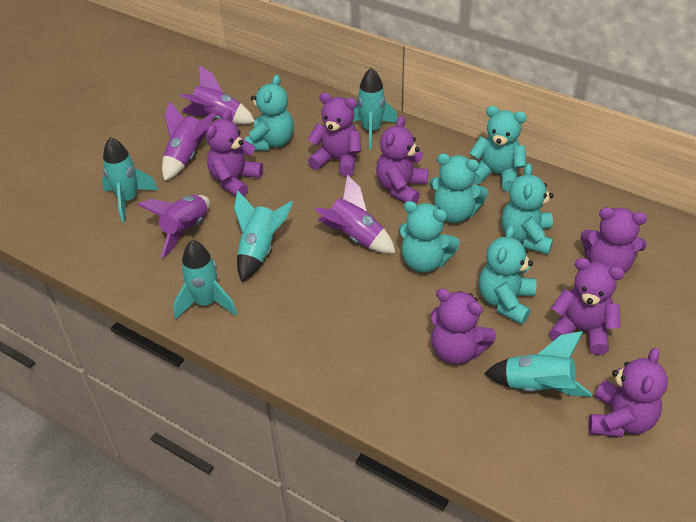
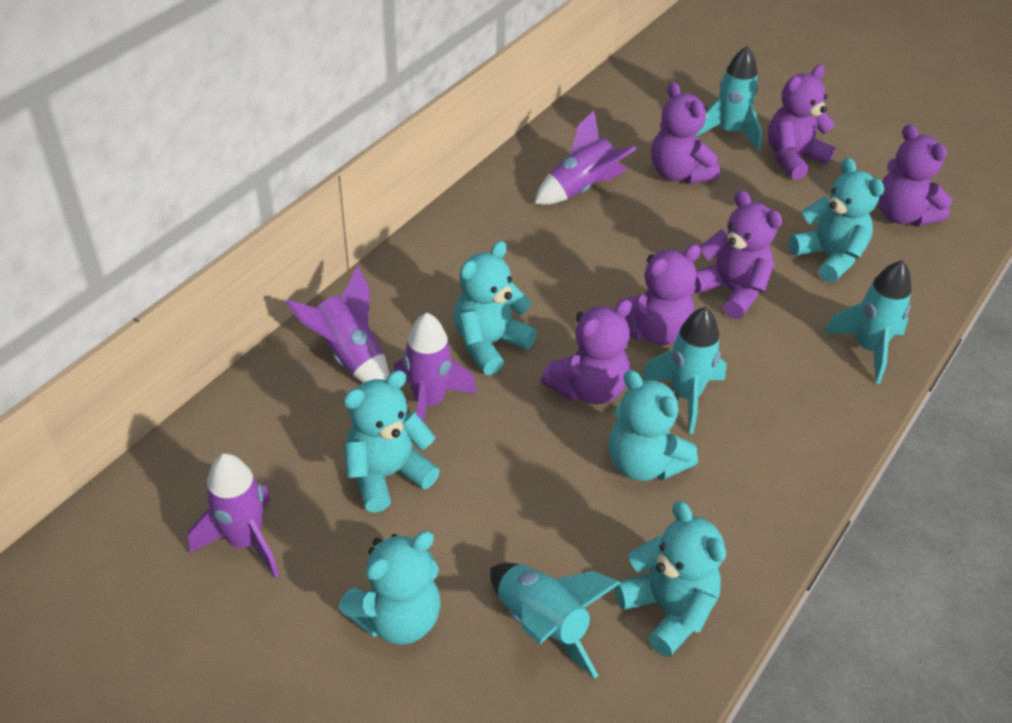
purple teddy bear: [206,109,263,196] [308,93,361,177] [376,116,429,204] [431,289,496,364] [549,258,624,355] [580,207,647,274] [588,348,668,437] = 7 -> [541,299,632,405] [614,244,701,345] [651,82,720,184] [694,190,783,319] [768,65,835,180] [878,124,952,227] = 6
turquoise rocket: [102,137,158,222] [173,240,237,320] [234,191,293,282] [353,68,397,150] [484,331,592,397] = 5 -> [490,563,620,679] [641,307,727,434] [696,46,762,150] [824,260,912,384] = 4

